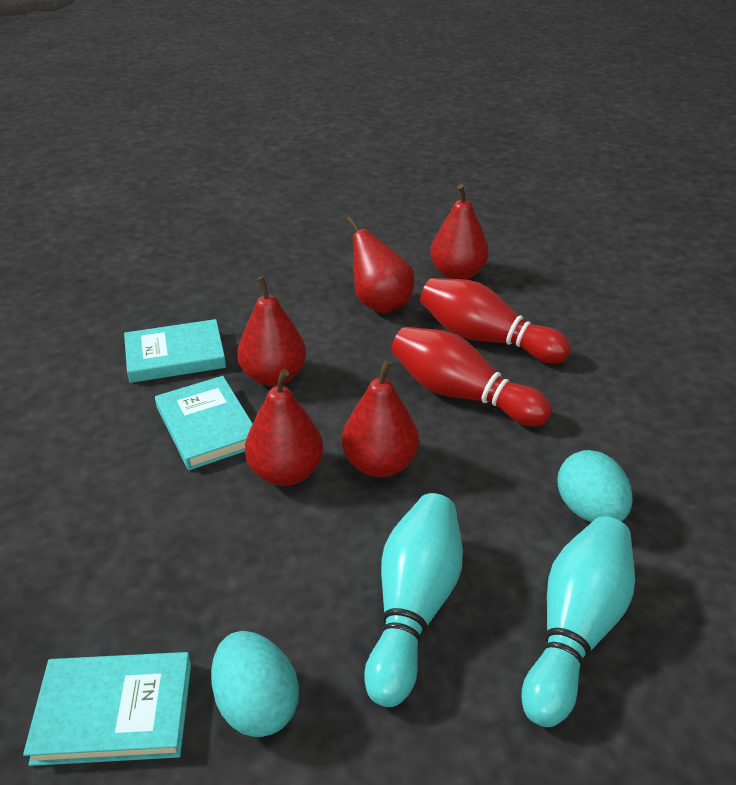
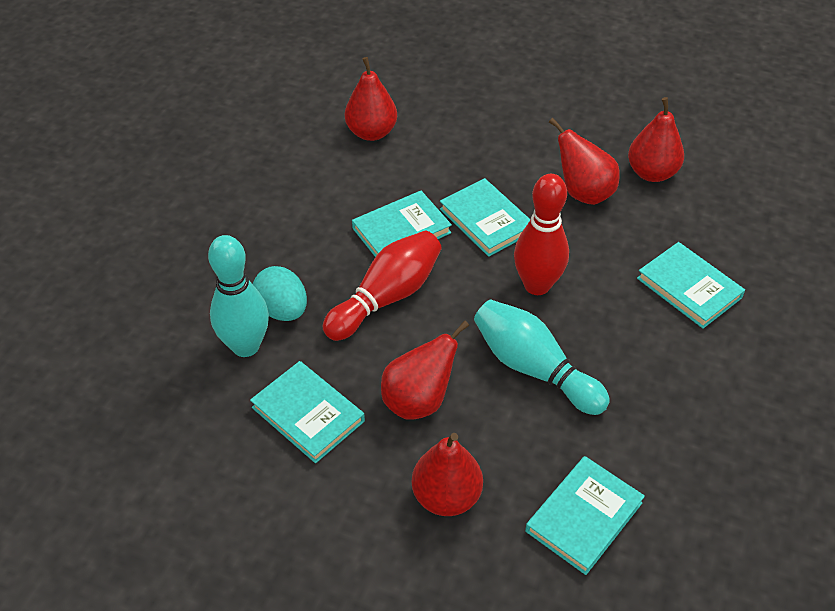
turquoise book: [23,652,191,766] [124,319,226,383] [155,376,253,470] = 3 -> [250,361,365,463] [352,191,452,257] [440,178,531,257] [525,456,645,575] [637,242,745,329] = 5
turquoise egg: [211,631,299,737] [557,450,633,522] = 2 -> [253,266,307,321] = 1

